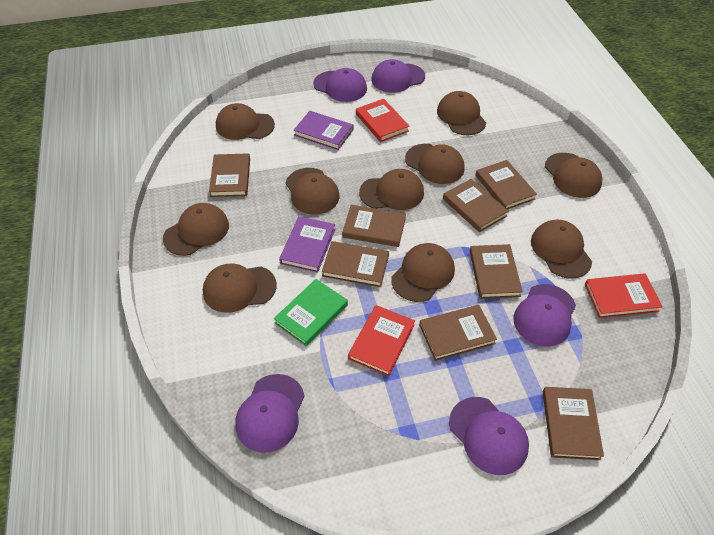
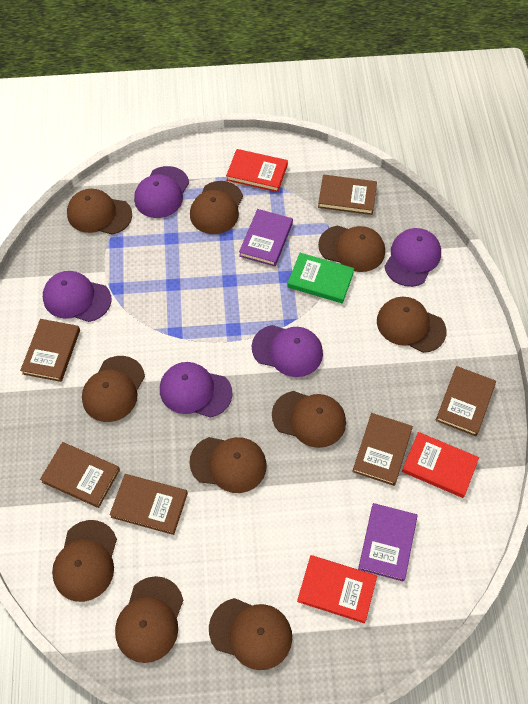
brown book: [209,153,250,197] [322,241,389,287] [342,205,406,247] [419,305,497,361] [443,179,509,232] [470,244,523,299] [476,160,537,210] [543,387,604,460] = 8 -> [20,319,80,382] [40,442,120,508] [109,474,188,535] [318,175,377,215] [352,413,413,486] [435,366,496,436] = 6

